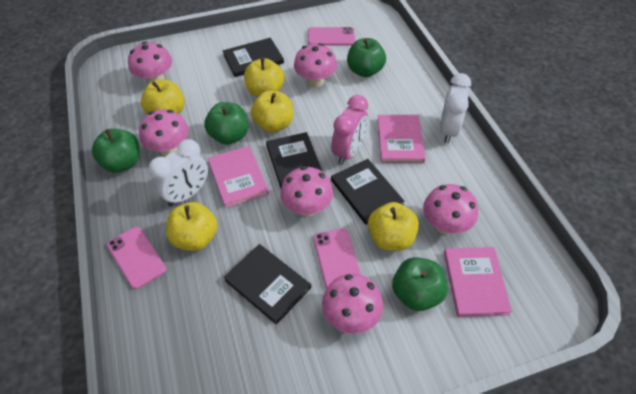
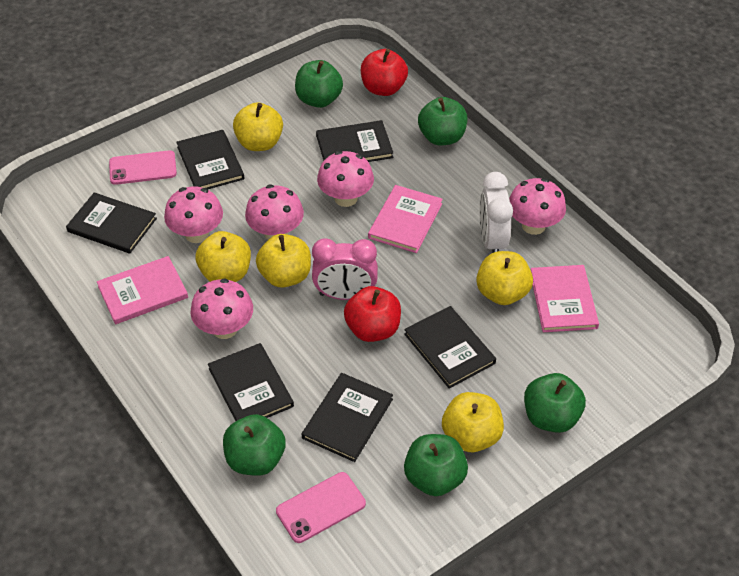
black book: [223,38,284,77] [224,244,311,325] [266,132,323,188] [331,159,404,225] = 4 -> [66,192,157,253] [176,130,244,189] [208,343,294,421] [302,373,393,462] [316,120,394,162] [404,306,496,389] = 6
green apple: [92,129,139,173] [204,102,248,145] [347,38,386,77] [392,257,448,311] = 4 -> [223,414,286,476] [295,60,343,108] [404,434,468,496] [418,97,467,146] [524,373,586,433] = 5
pink mushroom: [128,41,172,84] [139,109,189,156] [280,166,333,216] [294,43,337,88] [322,273,383,334] [423,184,478,234] = 6 -> [164,186,223,243] [191,278,253,339] [245,184,304,240] [317,151,374,207] [509,178,566,235] = 5
pink phone: [107,227,166,289] [308,27,355,46] [313,228,361,289] = 3 -> [109,150,177,185] [276,472,366,543] = 2
red apple: none = 0 -> [344,286,401,342] [361,49,408,96] = 2
white clock: [149,139,208,206] [440,73,471,143] = 2 -> [480,172,513,253] = 1

